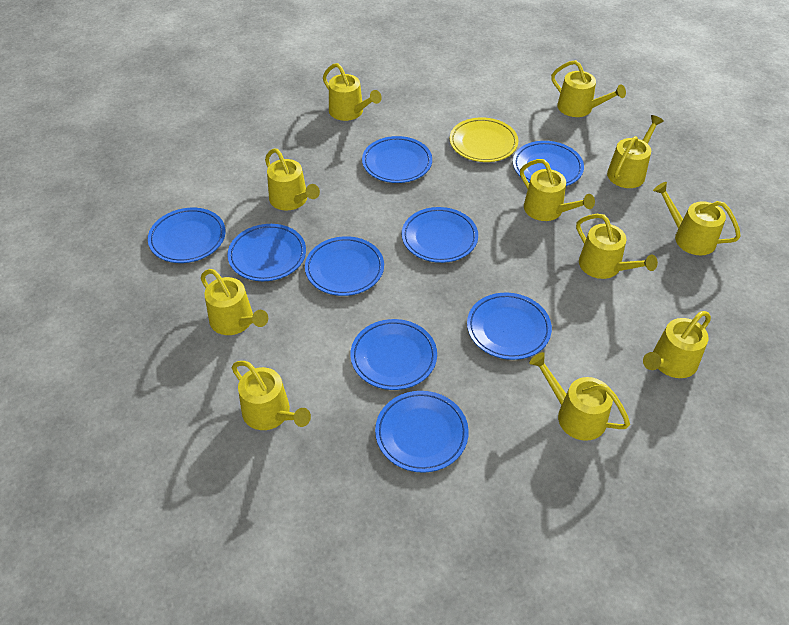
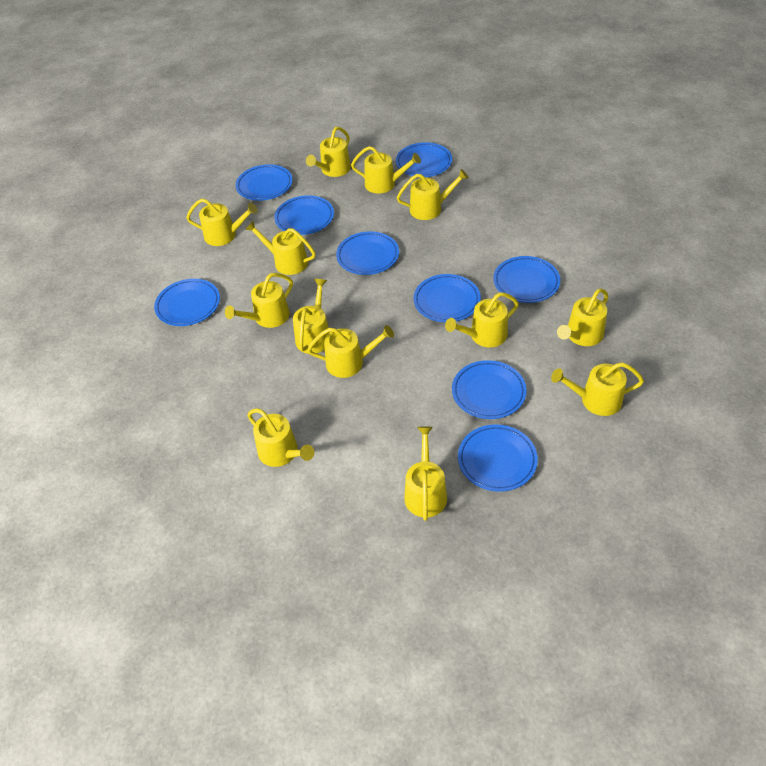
yellow plate: [450,117,518,162] = 1 -> none = 0
yellow watering can: [201,269,268,335] [232,361,311,430] [265,148,320,211] [323,63,382,121] [520,159,595,221] [529,352,630,441] [551,60,626,117] [576,214,658,279] [607,115,664,188] [643,311,711,378] [653,182,741,255] = 11 -> [186,199,258,246] [225,273,293,328] [245,221,316,275] [247,408,314,467] [293,279,330,354] [306,127,351,177] [307,325,394,378] [351,146,421,194] [397,169,469,220] [404,427,447,521] [445,292,519,347] [551,362,644,416] [557,288,608,346] = 13

